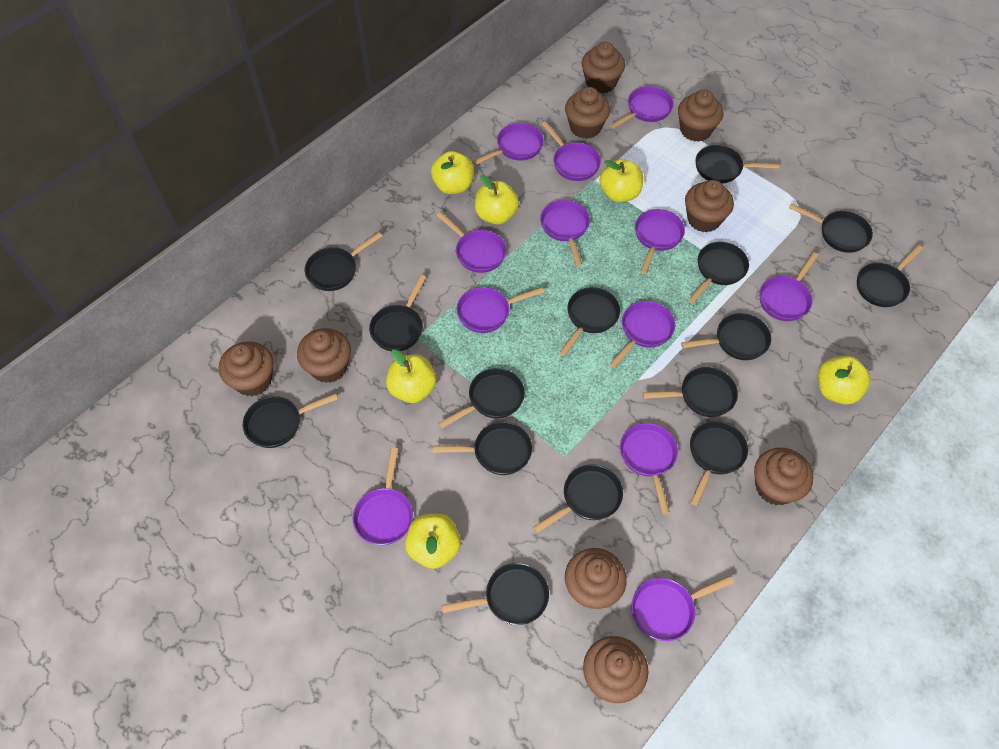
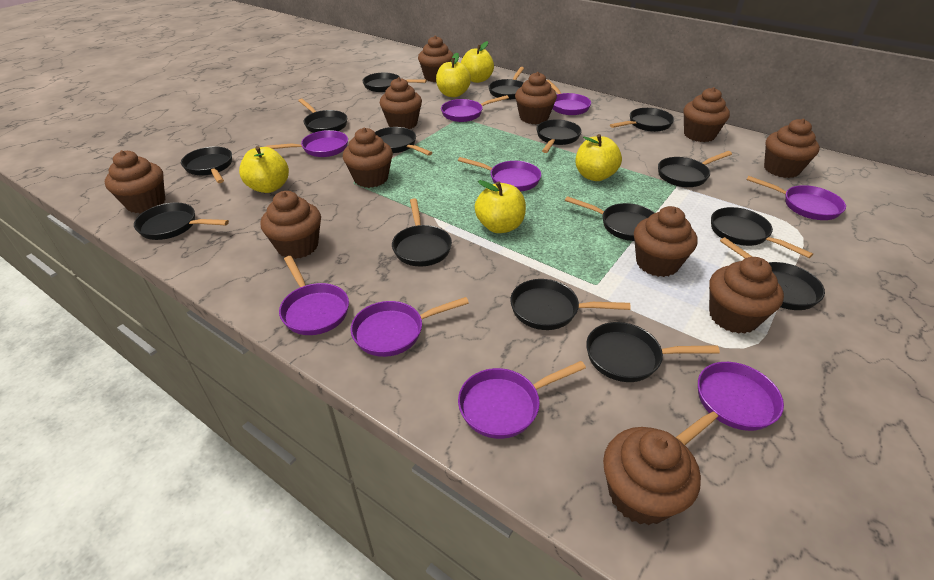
brown cupcake: [219,341,274,396] [297,328,351,383] [565,87,610,139] [565,548,627,609] [582,42,625,93] [583,636,648,703] [678,90,723,142] [685,180,734,232] [754,448,813,505] = 9 -> [105,150,165,213] [260,191,321,259] [343,128,393,188] [380,77,422,129] [418,36,453,82] [515,72,557,124] [603,427,701,525] [634,206,697,277] [683,87,730,142] [709,257,784,334] [764,119,820,178] = 11
purple pan: [353,447,413,545] [436,212,506,273] [456,287,544,333] [472,123,544,166] [540,200,590,266] [542,121,601,181] [610,86,674,129] [610,301,675,368] [620,423,678,514] [632,576,734,641] [635,209,685,274] [759,252,819,321] = 12 -> [266,130,348,157] [279,256,349,335] [350,297,469,357] [441,95,509,122] [458,157,541,191] [458,361,586,439] [546,80,591,115] [676,362,784,445] [746,176,846,220] = 9
yellow apple: [386,350,436,403] [405,514,461,569] [431,151,474,194] [475,175,519,224] [599,159,643,202] [818,356,871,405] = 6 -> [239,146,289,193] [436,53,471,97] [461,41,494,83] [475,180,526,233] [576,134,622,181] = 5

